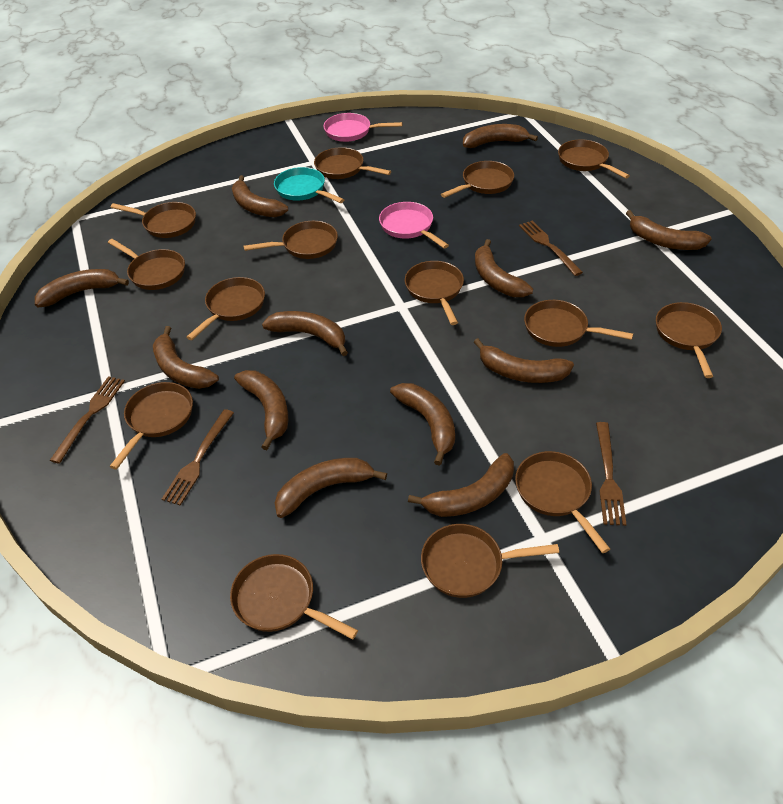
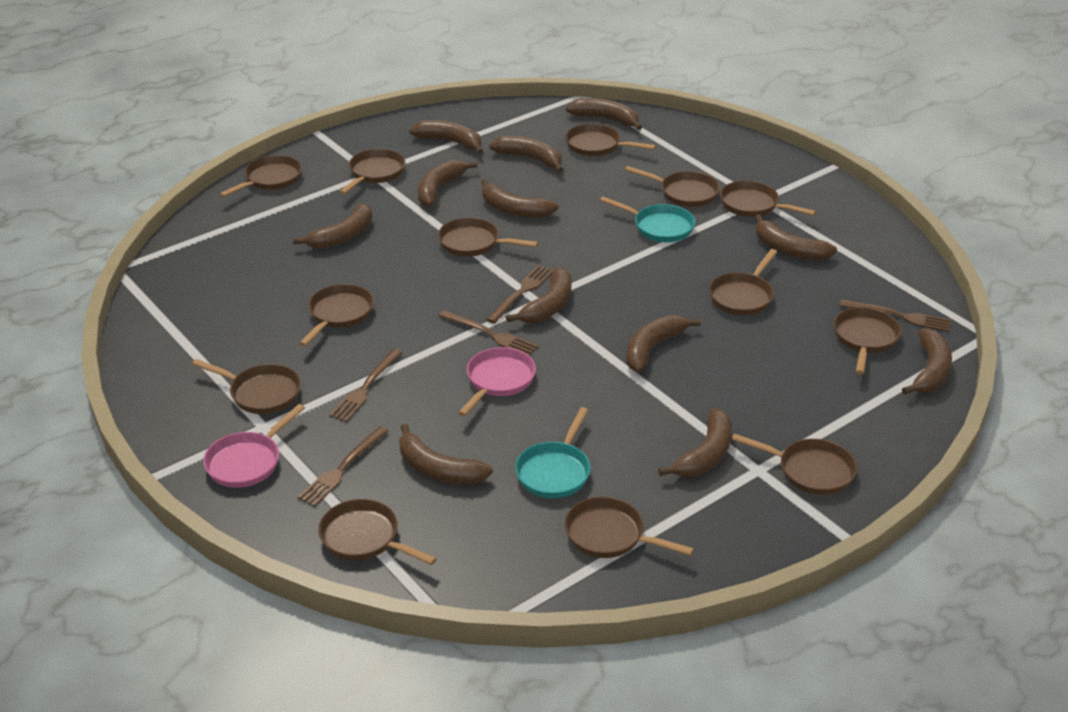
brown fork: [50,376,125,464] [162,409,234,506] [519,221,583,276] [596,422,627,526] = 4 -> [297,426,389,507] [329,348,403,422] [439,310,538,356] [486,265,553,324] [839,299,952,332] = 5
brown pan: [108,239,185,290] [109,382,193,470] [110,202,196,238] [187,277,265,340] [230,554,358,639] [244,221,338,259] [314,147,391,179] [405,261,464,325] [421,524,559,598] [441,161,514,198] [515,451,610,553] [524,300,633,347] [558,139,630,179] [656,302,722,378] = 14 -> [192,359,301,414] [219,155,302,197] [299,284,374,347] [318,499,437,565] [339,149,405,195] [438,218,538,257] [565,124,656,156] [565,497,694,558] [625,166,720,207] [709,249,777,315] [720,181,816,217] [732,433,857,495] [834,307,901,374] = 13
turquoise pan: [274,167,344,203] = 1 -> [515,407,591,498] [600,196,695,242] = 2

